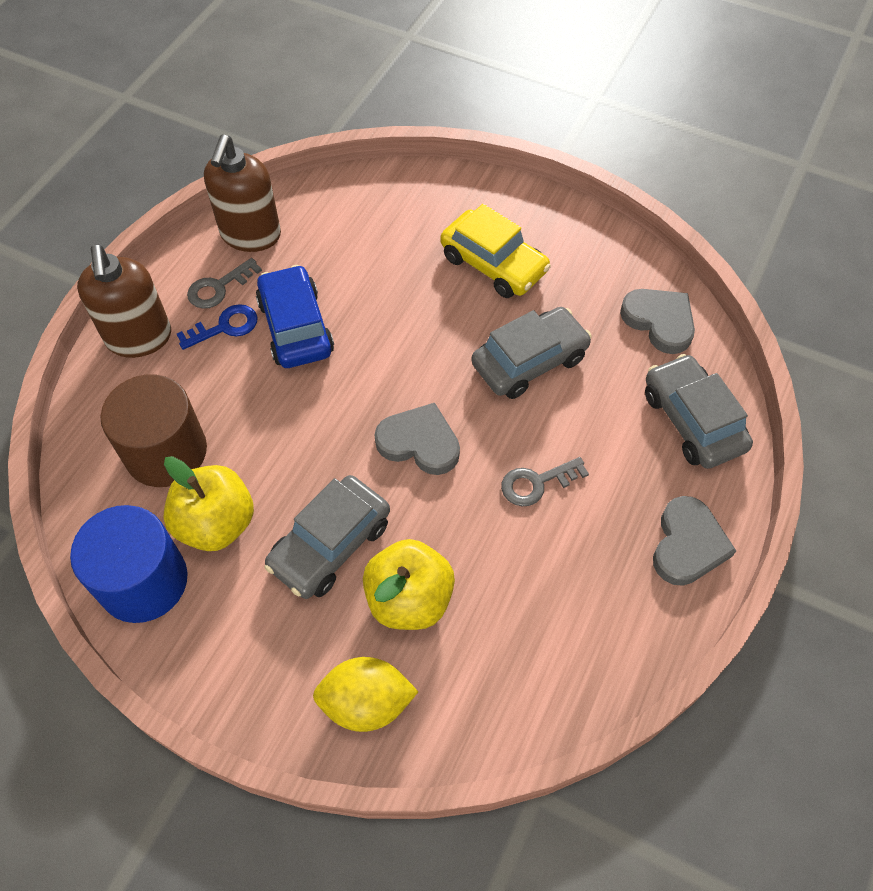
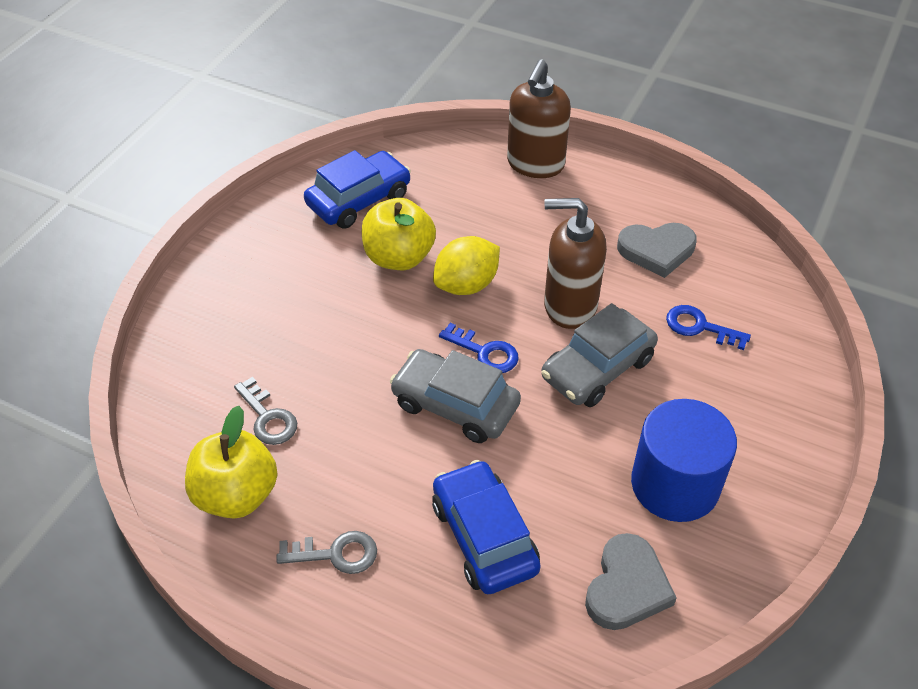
blue car: [256,265,334,368] = 1 -> [304,150,411,229] [432,460,541,594] = 2
blue key: [177,304,258,350] = 1 -> [439,323,519,373] [666,305,751,350] = 2
brown cylinder: [100,374,207,487] = 1 -> none = 0
grey car: [265,475,390,599] [471,307,592,399] [645,354,753,469] = 3 -> [390,349,521,443] [541,303,658,407] = 2
grey heart: [374,403,460,475] [620,289,695,354] [653,496,736,586] = 3 -> [585,533,677,630] [617,223,697,278] = 2
yellow car: [440,204,551,298] = 1 -> none = 0

